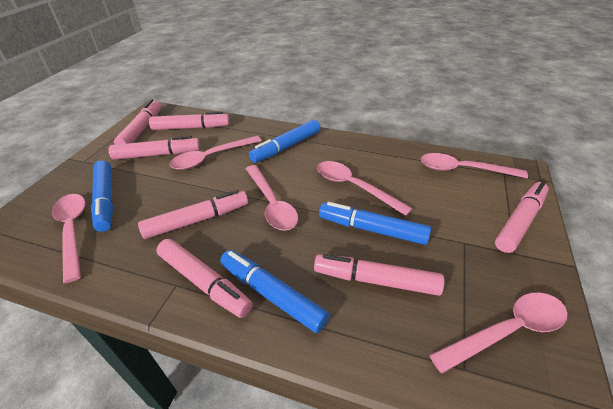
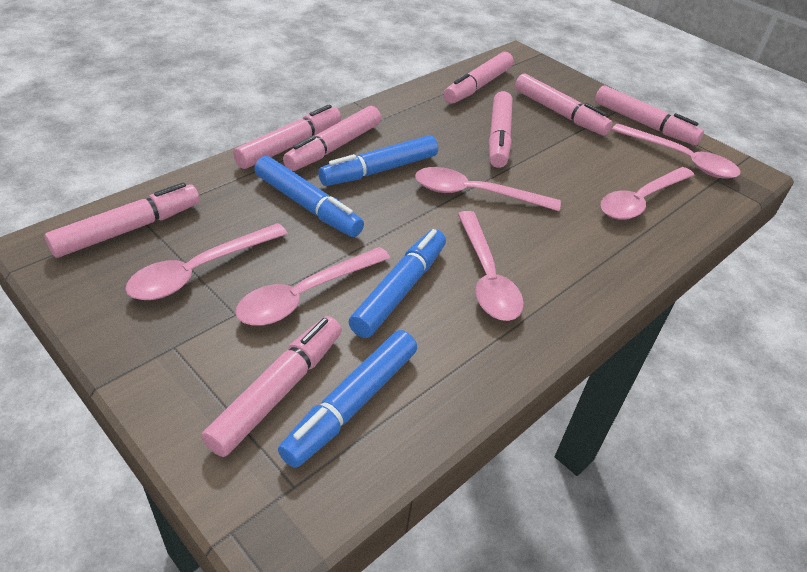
pink marker: [109,136,200,160] [114,99,162,145] [138,190,248,239] [149,111,230,130] [156,239,253,318] [314,254,444,296] [495,182,549,253] = 7 -> [44,182,200,258] [202,316,342,457] [233,104,341,169] [283,106,381,171] [444,52,514,104] [489,91,512,168] [515,74,613,136] [595,86,704,145] = 8

